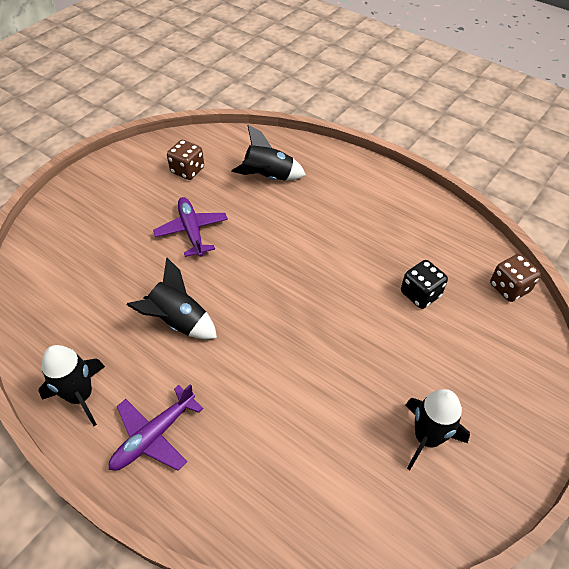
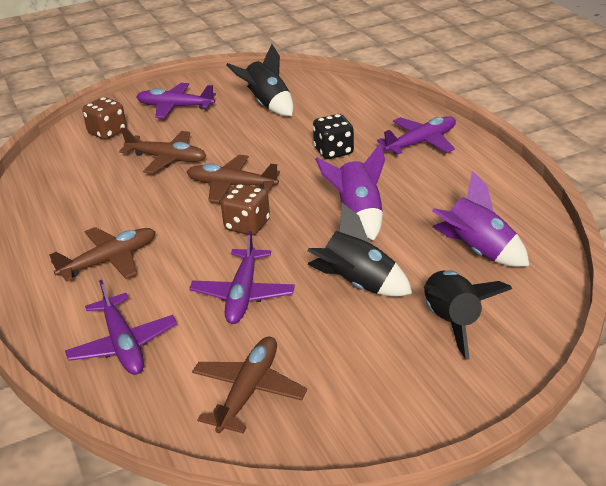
black rocket: [38,345,105,426] [126,258,217,339] [231,125,306,181] [405,389,470,470] = 4 -> [226,44,294,116] [307,203,413,297] [424,270,512,360] = 3
brown plane: none = 0 -> [49,227,156,282] [119,128,206,174] [187,155,280,203] [192,337,307,433] = 4
purple plane: [109,384,203,471] [153,197,228,257] = 2 -> [65,280,177,375] [136,83,216,118] [189,231,295,324] [377,116,456,154] = 4
purple rocket: none = 0 -> [315,143,385,241] [432,171,529,267] = 2

